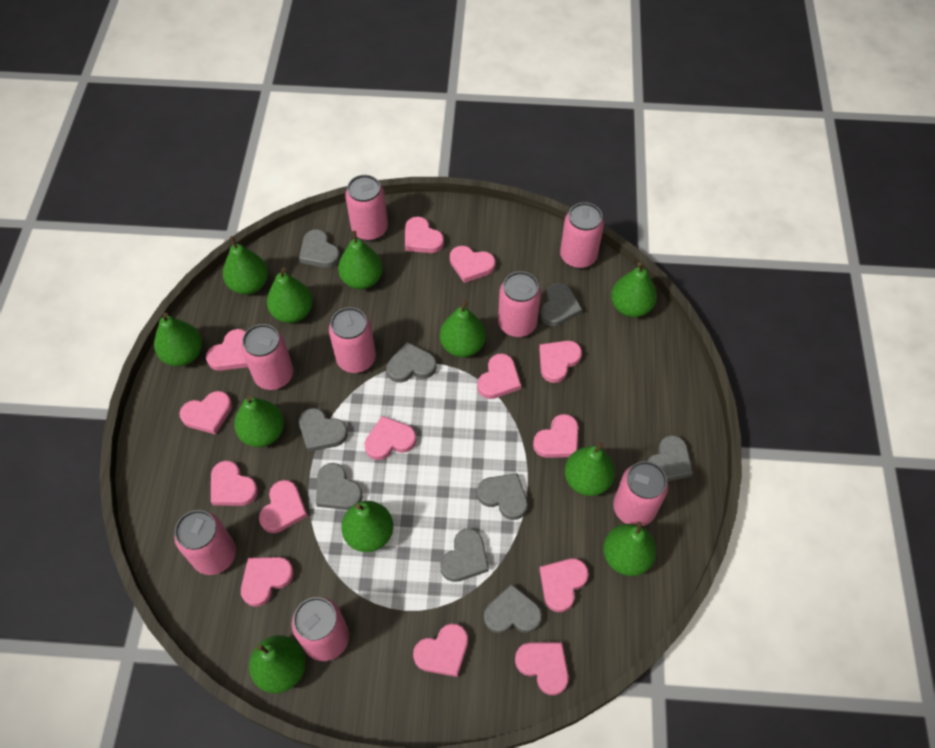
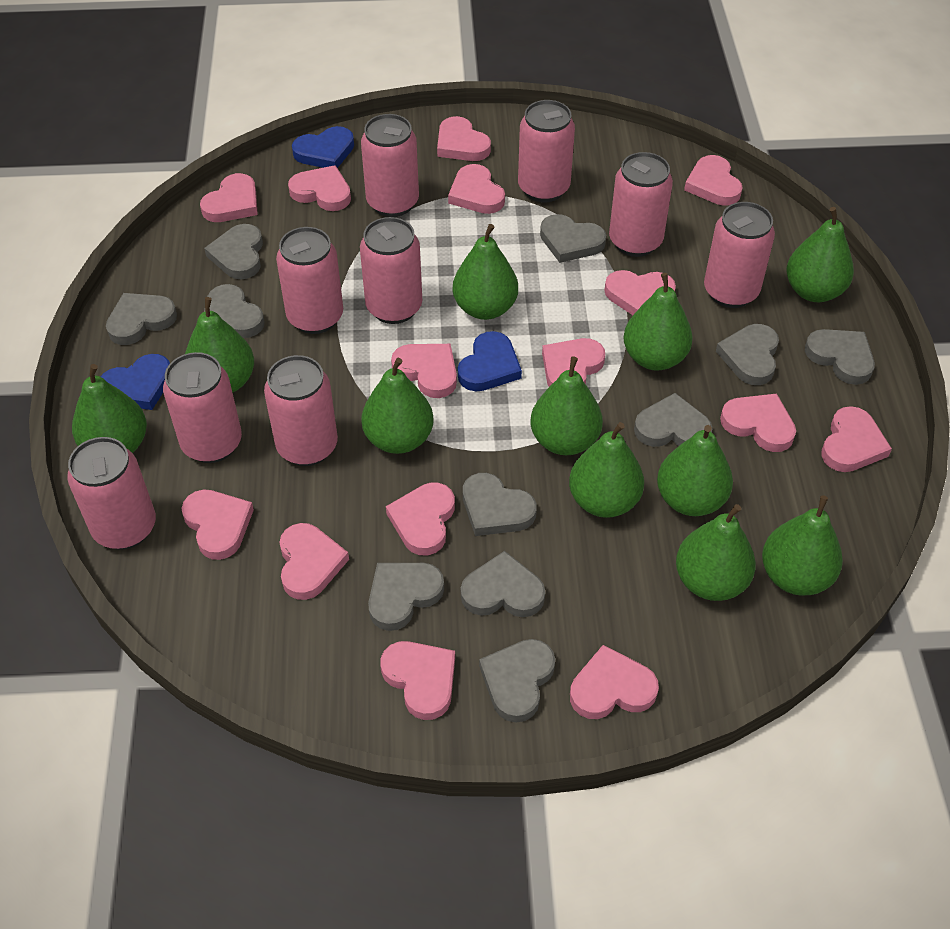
blue heart: none = 0 -> [100,354,170,410] [292,126,354,168] [458,331,522,391] = 3
grey heart: [299,229,340,268] [299,408,348,452] [316,463,363,510] [386,342,436,383] [440,528,489,582] [477,473,528,520] [484,584,542,633] [540,283,582,326] [648,435,693,481] = 9 -> [106,293,177,345] [204,224,263,279] [204,284,264,338] [368,563,444,631] [461,551,545,617] [463,473,537,536] [479,639,555,722] [540,214,606,263] [634,393,713,447] [716,324,779,385] [805,329,875,385] = 11
pink can: [174,510,236,575] [241,324,293,390] [291,597,349,661] [329,307,376,373] [345,175,388,241] [498,271,541,337] [560,202,604,269] [613,461,668,526] = 8 -> [67,437,156,550] [163,352,242,463] [264,355,338,466] [276,227,343,334] [360,217,422,324] [361,114,419,217] [518,100,575,202] [609,152,673,257] [704,202,775,308] = 9
pink heart: [179,391,232,434] [206,329,248,371] [211,460,258,506] [241,557,294,607] [259,480,308,533] [365,416,416,460] [405,216,444,253] [413,624,468,677] [450,246,495,283] [477,353,521,399] [515,642,569,696] [533,414,578,458] [539,341,582,383] [539,559,589,612] = 14 -> [181,490,254,560] [200,173,258,222] [279,523,349,600] [288,165,351,211] [380,641,455,720] [386,483,455,556] [391,344,457,398] [437,116,491,161] [448,164,505,214] [542,338,605,387] [570,645,659,719] [604,270,676,315] [684,155,743,206] [720,394,796,452] [821,406,892,472] = 15

